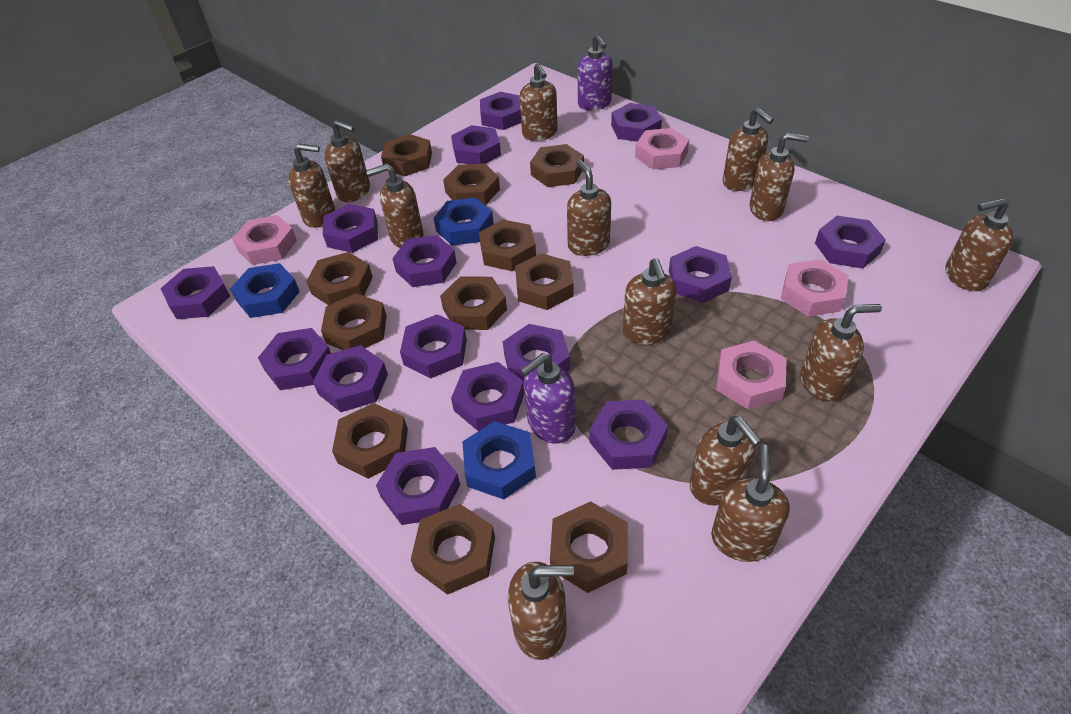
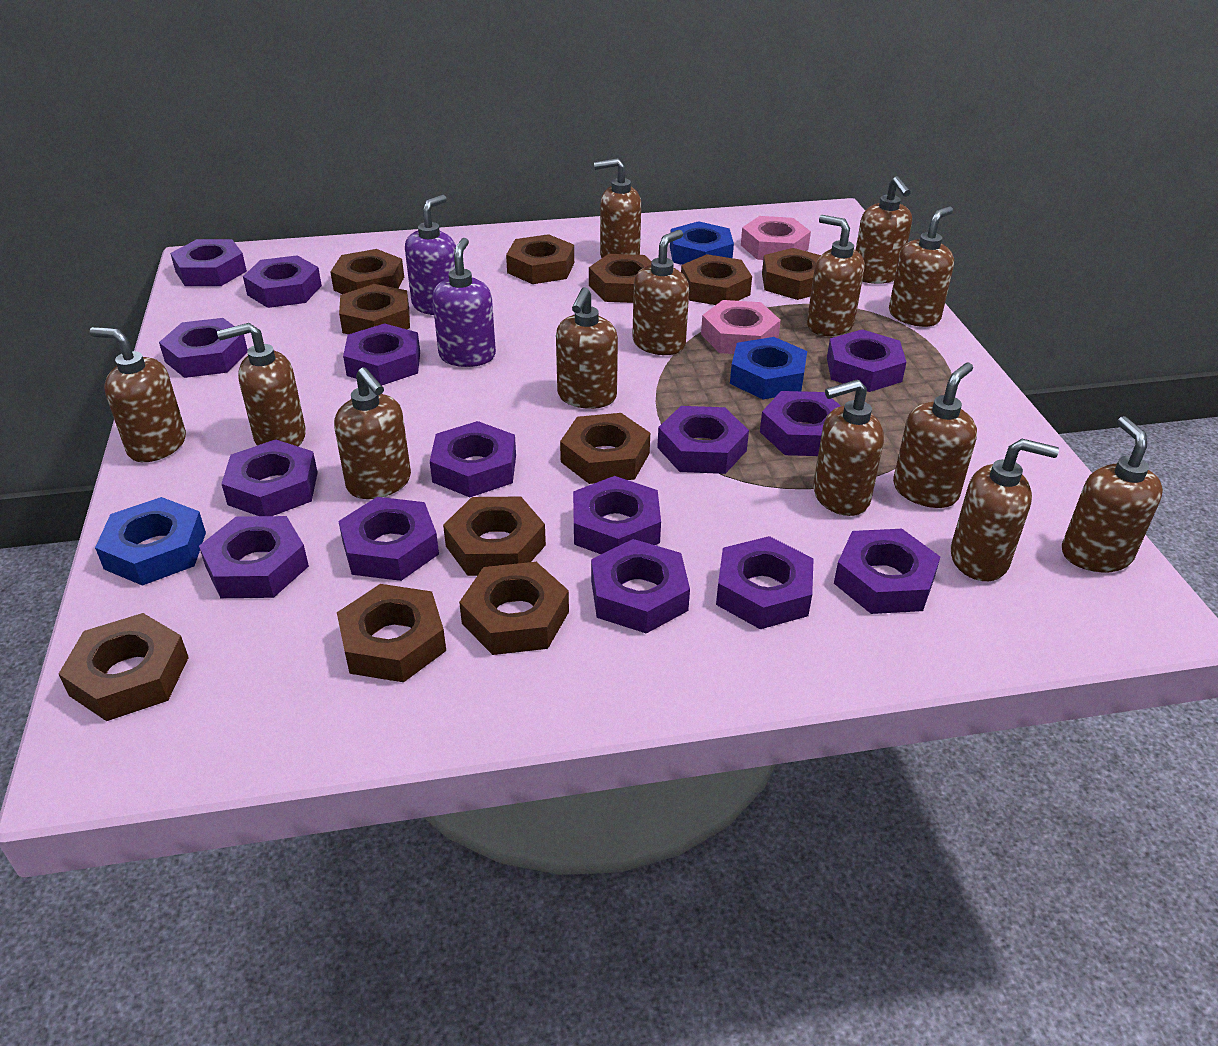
pink nut: [232,215,297,265] [635,128,689,169] [716,341,786,409] [781,259,849,317] = 4 -> [701,300,781,354] [741,216,811,260] = 2

